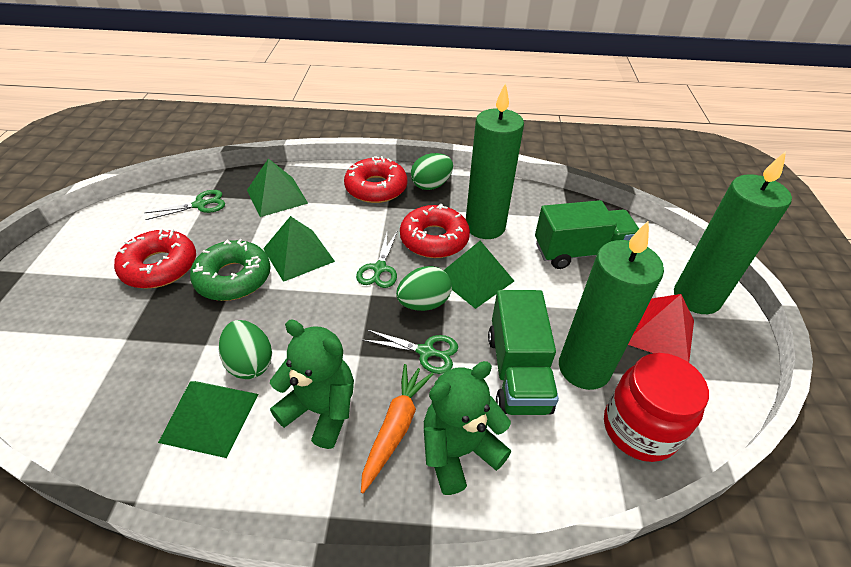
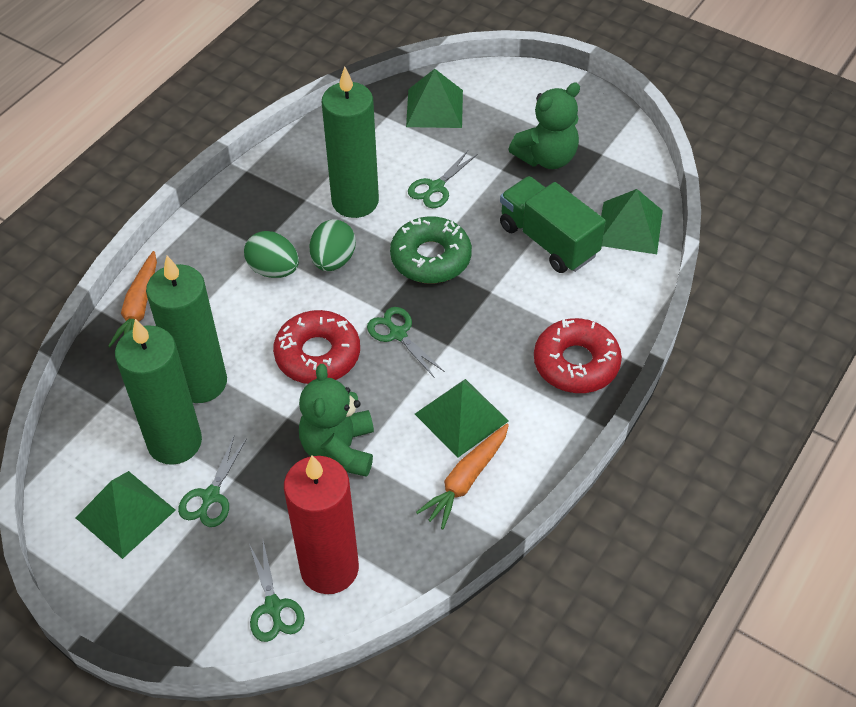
green egg: [219,320,272,379] [396,266,452,311] [411,153,453,190] = 3 -> [244,231,299,278] [309,219,356,271] = 2
green scissors: [145,190,225,220] [356,230,398,288] [363,329,458,374] = 3 -> [178,437,247,527] [249,541,305,642] [367,307,445,378] [408,151,478,208] = 4
green truck: [488,290,559,415] [535,200,639,269] = 2 -> [500,176,606,273] = 1
orange carrot: [361,364,433,493] = 1 -> [108,251,157,347] [416,424,509,530] = 2
red candle: none = 0 -> [284,455,359,594] = 1
red donut: [114,229,196,289] [344,156,407,203] [400,204,470,258] = 3 -> [273,310,360,384] [534,318,622,393] = 2
red jar: [604,353,709,462] = 1 -> none = 0
red pyramid: [628,294,694,362] = 1 -> none = 0

